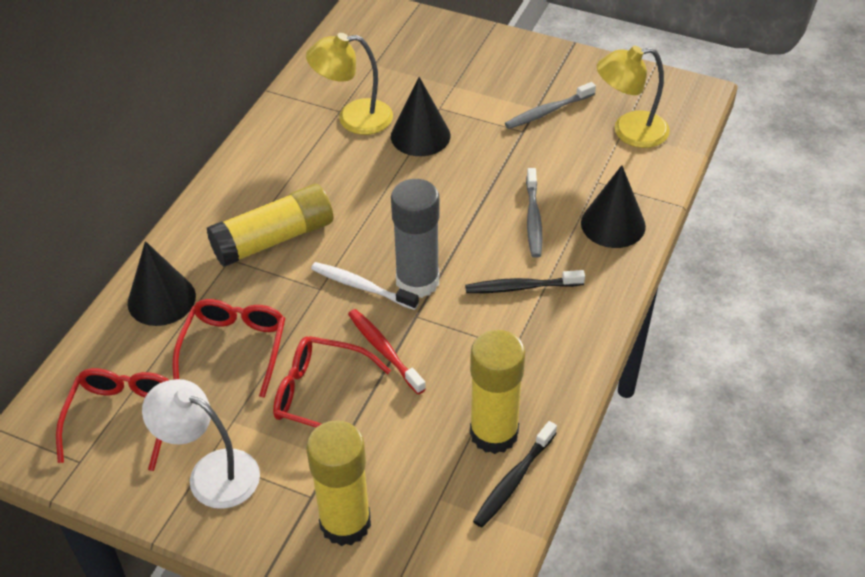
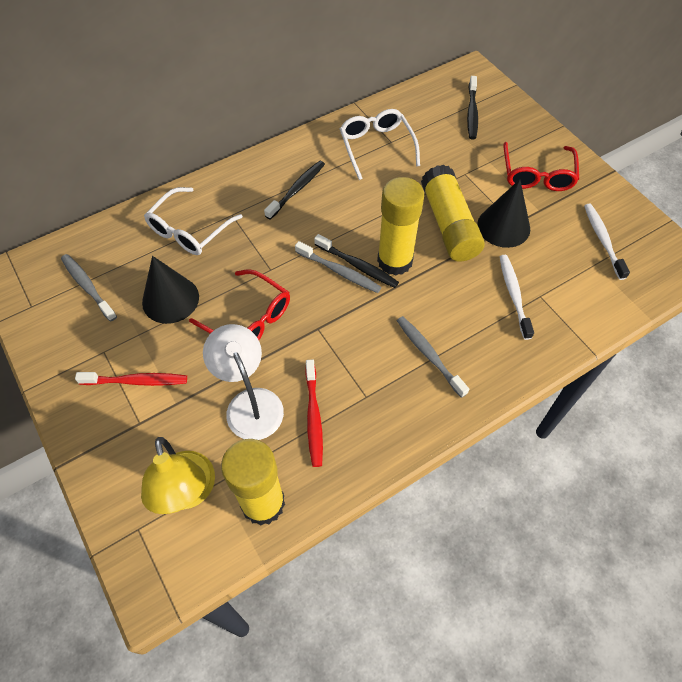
black cone: [128,241,196,326] [391,77,451,156] [581,165,646,248] = 3 -> [142,256,199,324] [477,179,530,248] = 2
black toothbrush: [465,270,585,293] [473,421,557,528] = 2 -> [264,161,325,220] [314,234,399,288] [467,76,478,140] = 3
grey glue stick: [391,179,440,298] = 1 -> none = 0
grey toothbrush: [505,82,596,129] [526,168,542,257] = 2 -> [61,254,117,322] [295,241,382,293] [397,316,469,398] = 3
red glasses: [56,368,169,471] [173,299,285,398] [273,336,391,427] = 3 -> [189,269,290,340] [503,142,579,191] = 2
red toothbrush: [348,309,426,394] = 1 -> [75,372,187,386] [305,360,323,467] = 2
white glasses: none = 0 -> [144,187,243,255] [340,109,420,180] = 2
white toothbrush: [311,262,419,310] = 1 -> [500,255,534,340] [584,203,630,280] = 2
yellow lamp: [306,33,393,135] [597,46,670,148] = 2 -> [141,437,215,514] = 1

